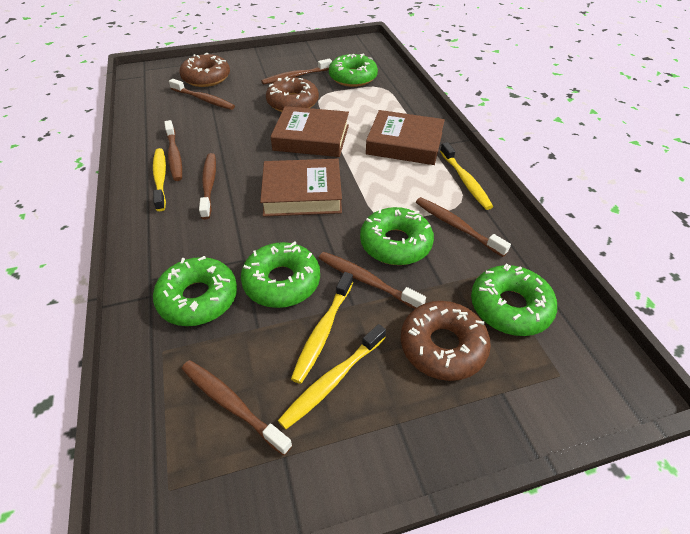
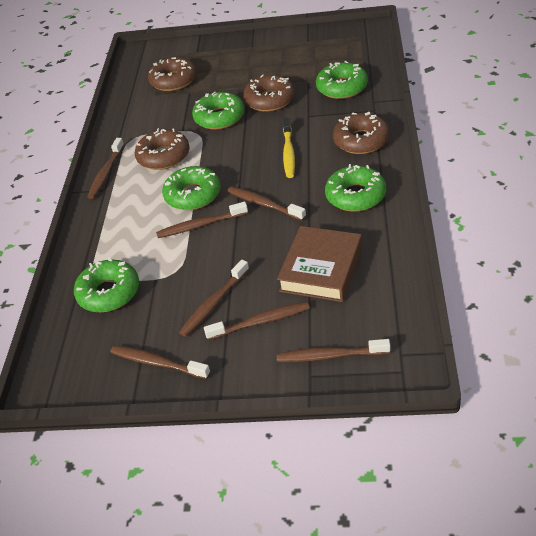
brown book: [260,159,342,217] [270,106,349,157] [366,110,445,165] = 3 -> [277,226,362,302] = 1
brown donut: [180,53,230,87] [266,77,319,112] [401,301,491,381] = 3 -> [135,128,190,170] [148,57,197,91] [243,74,295,112] [333,112,390,154] = 4
yellow toothbrush: [153,148,166,211] [278,324,386,429] [291,272,353,384] [440,142,493,210] = 4 -> [283,118,295,178] = 1

